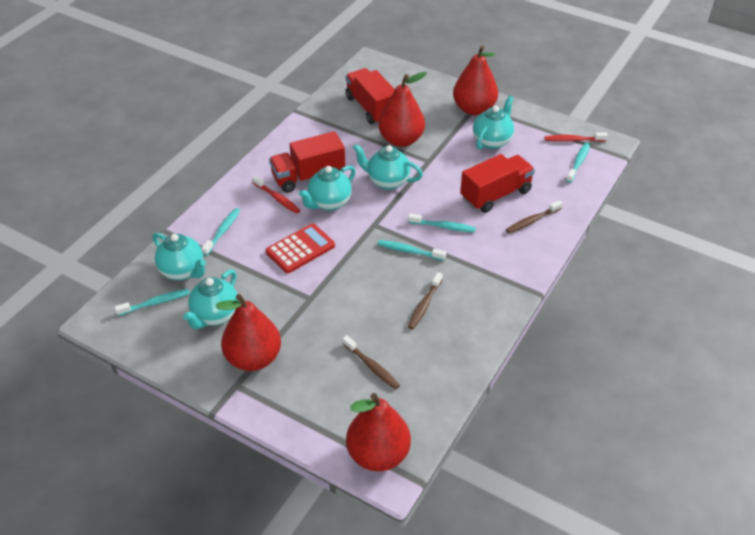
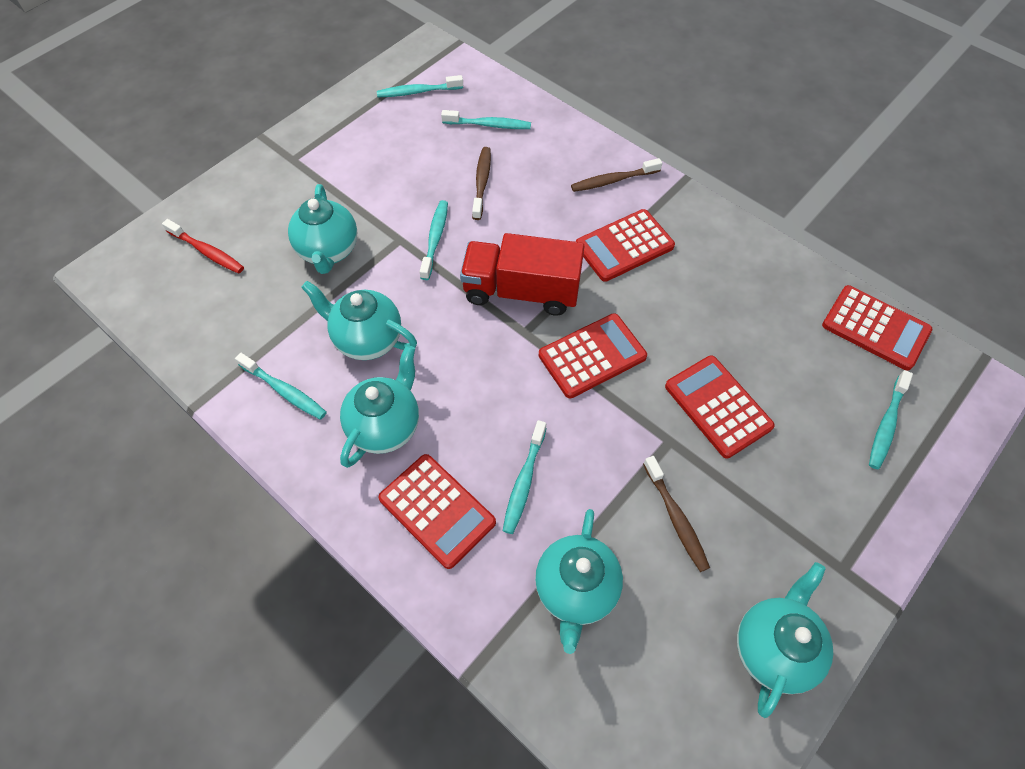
red calculator: [266,224,335,273] = 1 -> [378,454,496,569] [539,313,647,398] [576,209,675,282] [665,355,775,458] [822,285,932,371] = 5
red pear: [216,294,281,371] [346,393,411,471] [378,72,427,147] [453,45,498,115] = 4 -> none = 0
red toothbrush: [252,175,300,214] [544,133,608,142] = 2 -> [162,219,244,274] = 1
red truck: [269,131,345,193] [345,68,395,124] [460,154,535,213] = 3 -> [460,233,585,316] = 1
turquoise toothbrush: [115,289,190,316] [201,208,240,256] [378,240,446,261] [408,213,476,233] [566,143,590,183] = 5 -> [235,353,327,420] [377,75,463,97] [420,200,448,280] [441,110,531,129] [503,420,546,534] [869,370,913,470] = 6

